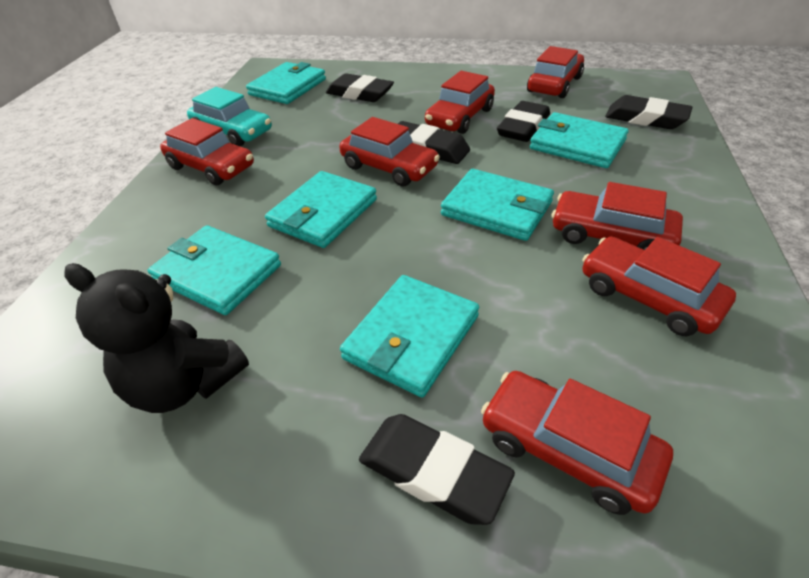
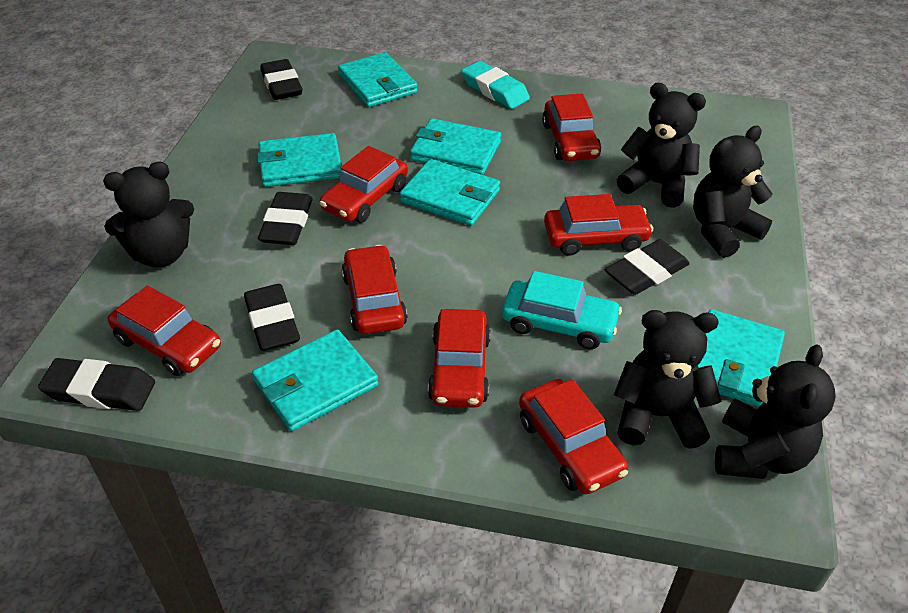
black teddy bear: [64,263,249,413] = 1 -> [103,161,194,268] [614,310,722,449] [617,83,706,208] [693,126,773,258] [715,344,836,479] = 5
turquoise eraser: none = 0 -> [462,61,530,109] = 1

